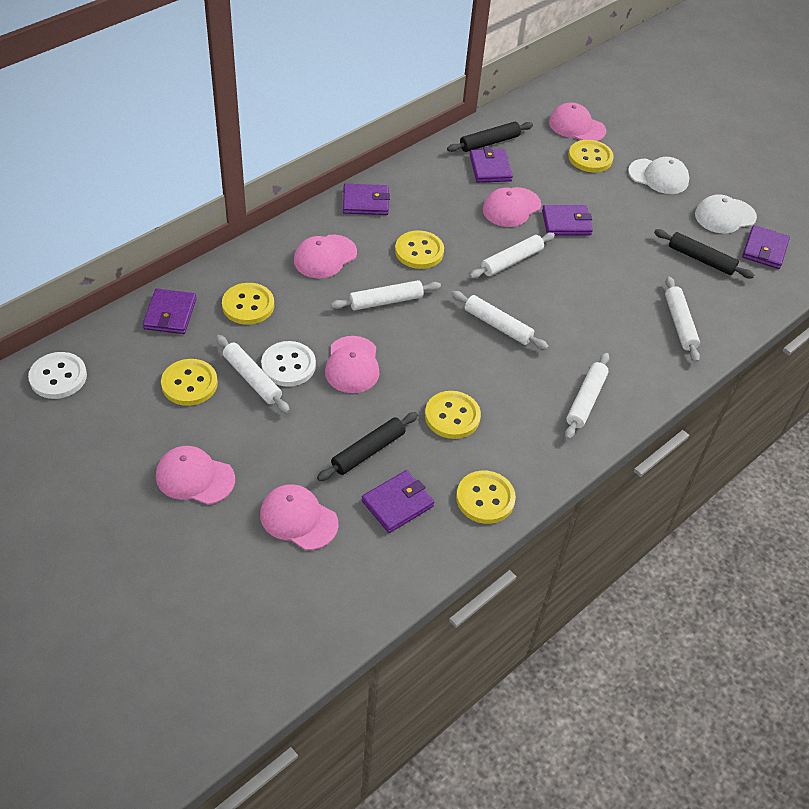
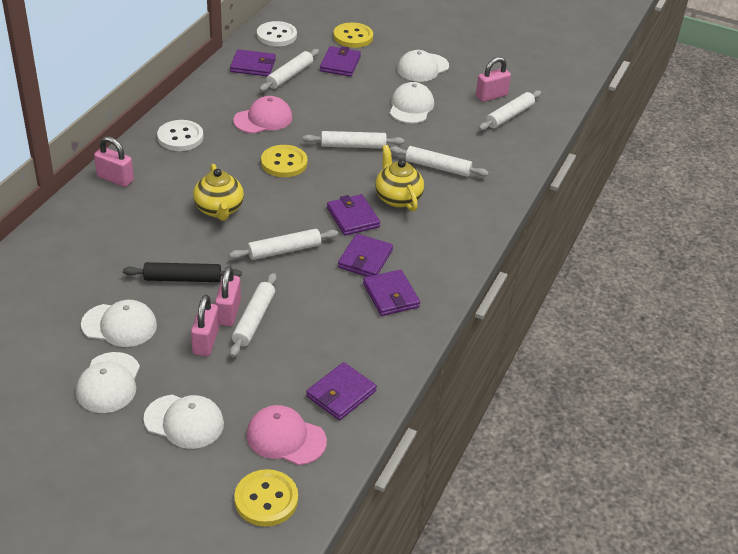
black rolling pin: [317,412,418,481] [447,122,533,152] [654,229,754,278] = 3 -> [123,262,242,282] = 1
pink cap: [156,446,235,505] [260,484,339,550] [294,235,357,278] [325,336,380,393] [483,187,541,227] [549,103,606,141] = 6 -> [233,96,293,134] [246,405,327,465] = 2
pink padlock: none = 0 -> [94,136,134,187] [191,295,219,356] [215,266,241,326] [476,57,511,102] = 4
white cap: [628,157,689,194] [695,194,757,234] = 2 -> [76,352,140,413] [81,300,157,347] [143,395,224,449] [390,82,434,123] [397,50,449,82] = 5
yellow button: [161,359,218,406] [222,283,274,325] [395,230,444,269] [425,391,481,439] [456,471,516,524] [568,140,614,172] = 6 -> [234,469,298,526] [261,145,307,177] [333,22,373,48] = 3
yellow teapot: none = 0 -> [193,164,244,221] [375,145,424,212] = 2

